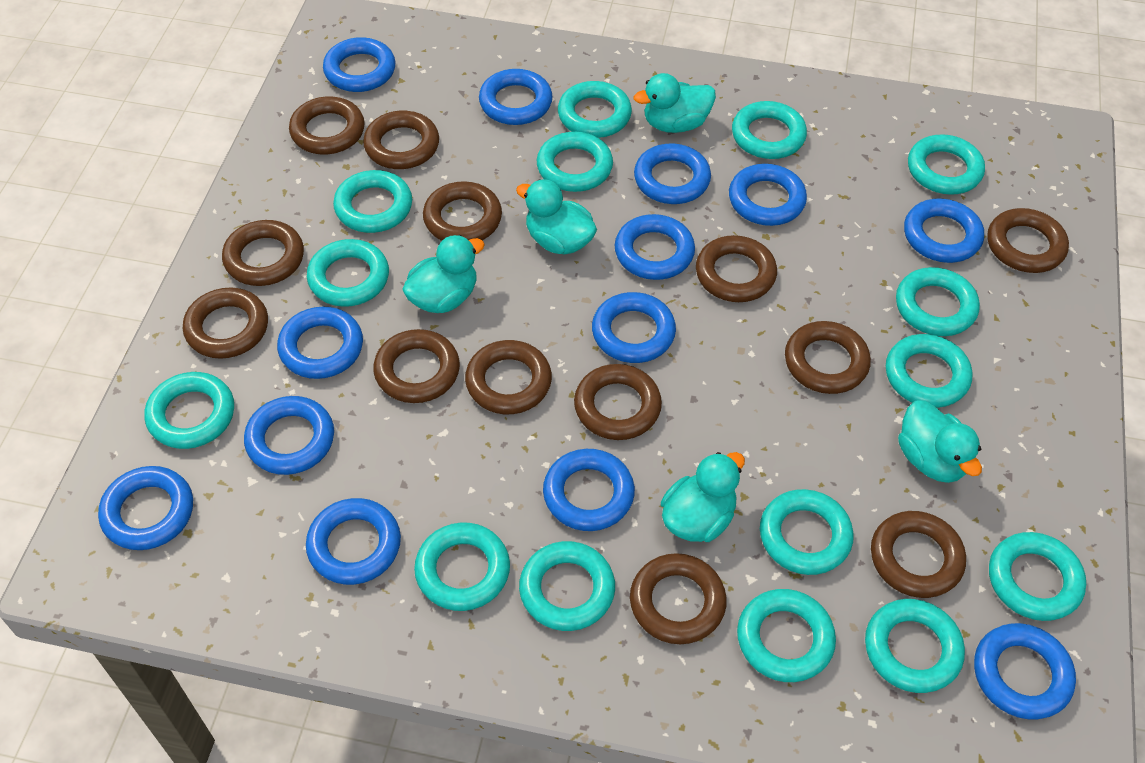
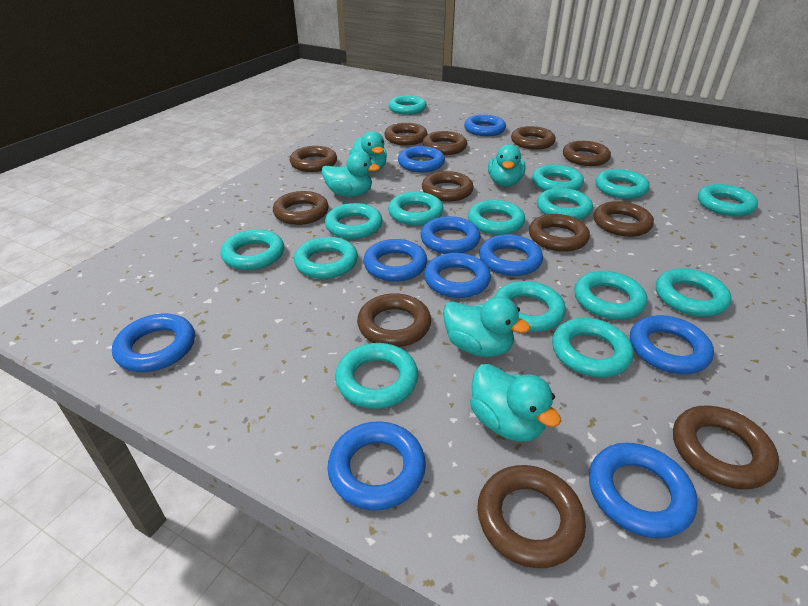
blue ring: [98,466,193,550] [244,396,334,475] [277,306,363,379] [306,498,401,585] [323,37,396,92] [479,69,553,125] [543,449,635,531] [592,292,676,363] [615,214,695,280] [634,144,711,204] [729,164,807,226] [904,199,984,263] [974,623,1076,719] = 13 -> [112,314,195,372] [327,421,426,510] [363,239,427,282] [398,146,445,172] [421,216,481,254] [424,253,491,298] [464,115,506,136] [479,234,543,276] [589,443,698,539] [630,315,714,374] = 10
brown ring: [183,287,268,359] [222,220,304,286] [289,96,365,154] [363,110,439,169] [373,329,460,403] [423,181,502,241] [465,340,552,414] [574,364,662,440] [630,553,727,644] [696,235,777,302] [785,321,871,394] [871,511,966,598] [987,208,1069,273] = 13 -> [273,191,329,225] [290,146,337,172] [357,293,431,347] [384,123,428,146] [422,171,474,202] [423,131,467,155] [477,465,586,568] [511,126,556,150] [529,214,590,252] [563,141,611,166] [594,201,654,237] [673,405,779,489] = 12

